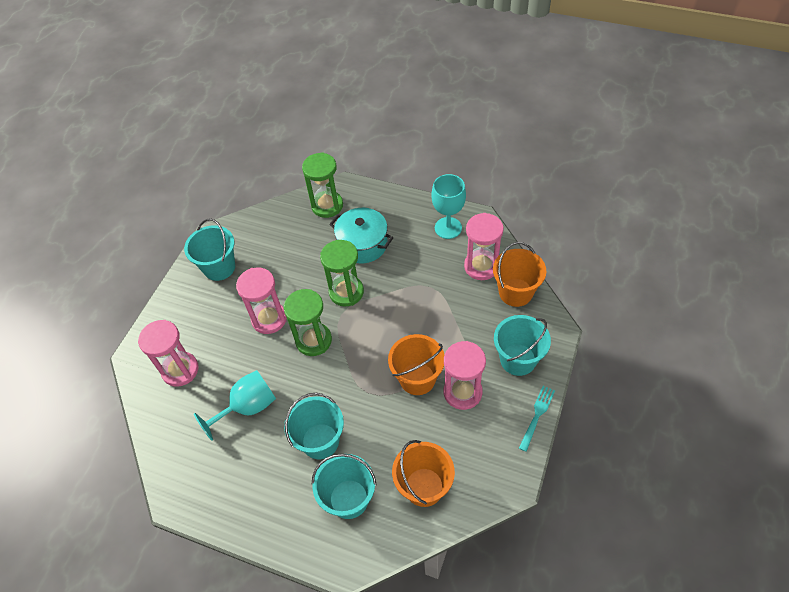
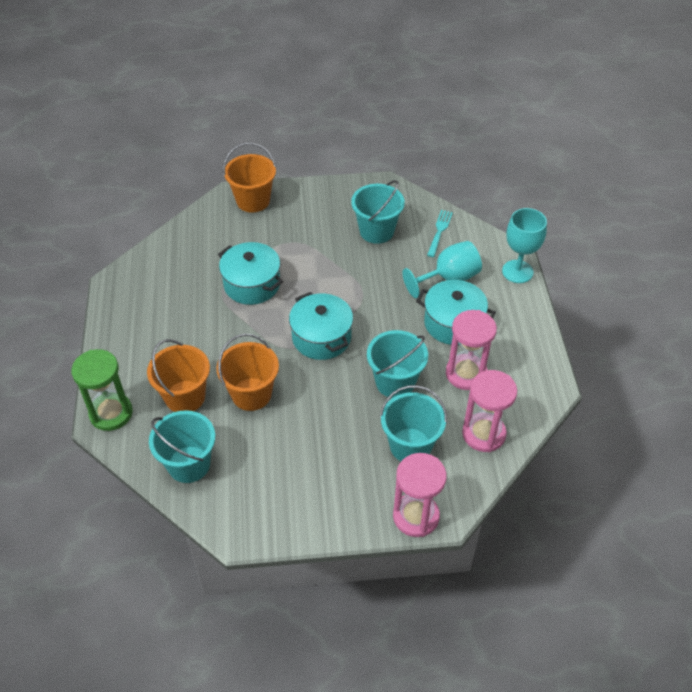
green hourglass: [284,289,332,356] [302,152,343,218] [320,240,364,306] = 3 -> [71,349,133,431] = 1
pink hourglass: [138,320,198,387] [236,267,287,334] [444,341,486,410] [464,213,504,280] = 4 -> [393,453,447,537] [446,310,497,390] [462,370,517,452] = 3
turquoise pot: [329,208,393,263] = 1 -> [218,242,283,305] [289,292,353,360] [416,280,496,345] = 3

